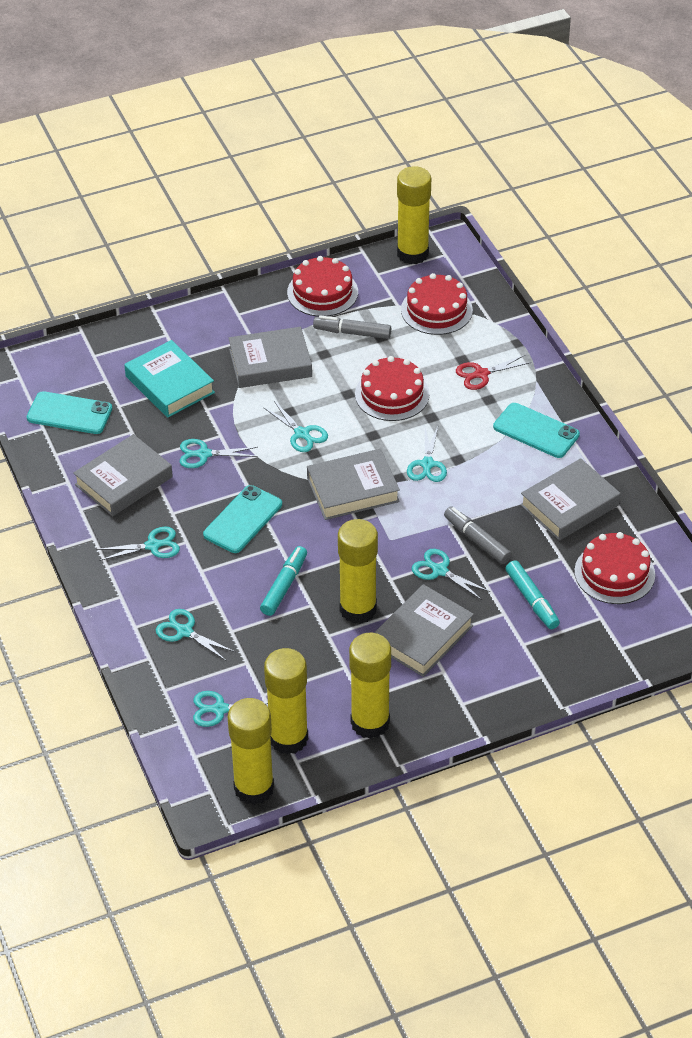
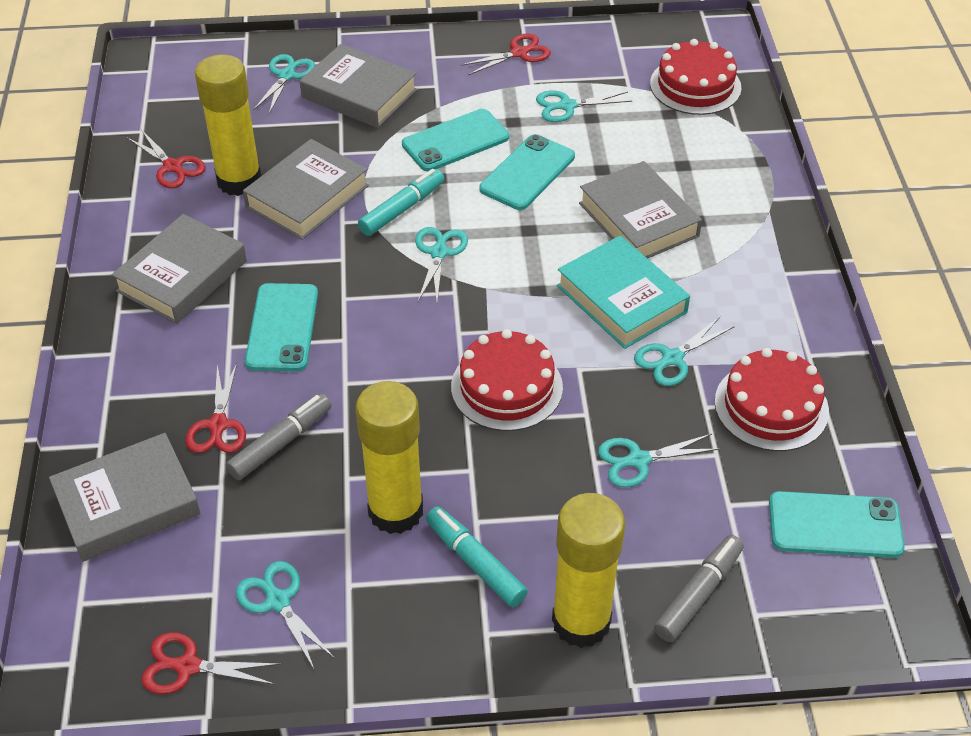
red cake: [287,256,358,317] [355,356,430,421] [401,273,473,335] [574,532,655,604] = 4 -> [451,329,563,431] [650,39,742,115] [715,348,829,451] = 3
red scissors: [456,355,531,390] = 1 -> [127,129,206,188] [141,632,280,694] [185,363,246,453] [461,33,551,75] = 4
turquoise phone: [27,391,112,434] [203,485,282,553] [493,403,580,458] = 3 -> [245,283,318,371] [402,109,509,171] [479,134,575,210] [769,491,905,558] = 4
turquoise scissors: [97,527,180,561] [156,609,235,661] [180,439,258,468] [193,691,268,727] [263,401,328,452] [407,427,447,482] [412,549,491,600] = 7 -> [236,561,335,669] [253,54,315,114] [415,227,468,301] [536,90,632,122] [598,434,720,488] [634,316,735,386] = 6
yellow glue stick: [228,698,274,805] [264,648,308,755] [338,519,378,624] [349,633,391,739] [397,166,431,264] = 5 -> [195,54,261,196] [356,381,423,534] [552,493,625,648] = 3

